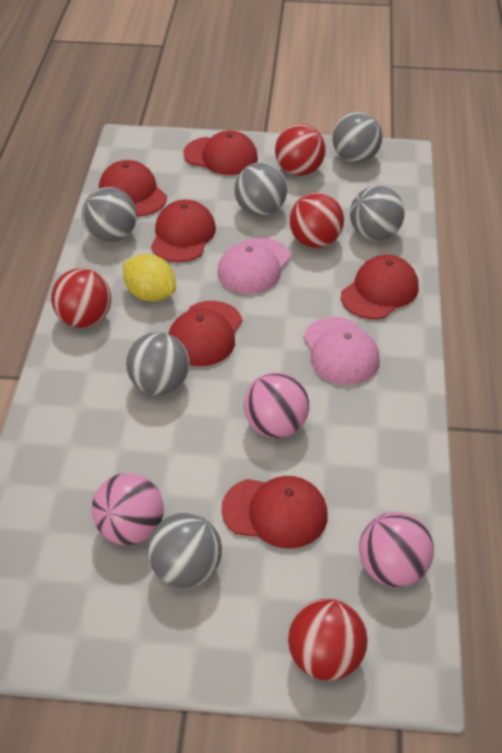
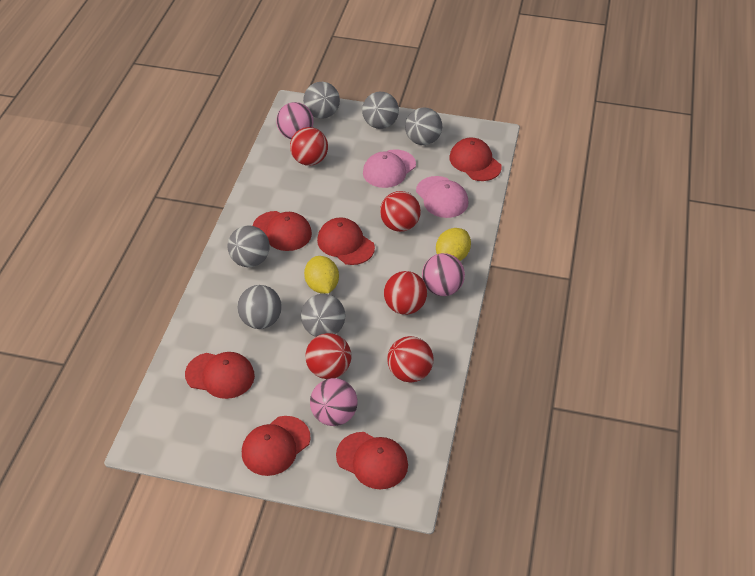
red ball: [51,268,111,328] [275,124,326,176] [288,599,368,681] [289,193,344,248] = 4 -> [290,127,328,166] [305,333,351,379] [380,191,421,232] [384,271,427,315] [387,336,433,382] = 5
yellow lemon: [123,254,176,302] = 1 -> [304,256,339,294] [436,228,471,261] = 2

